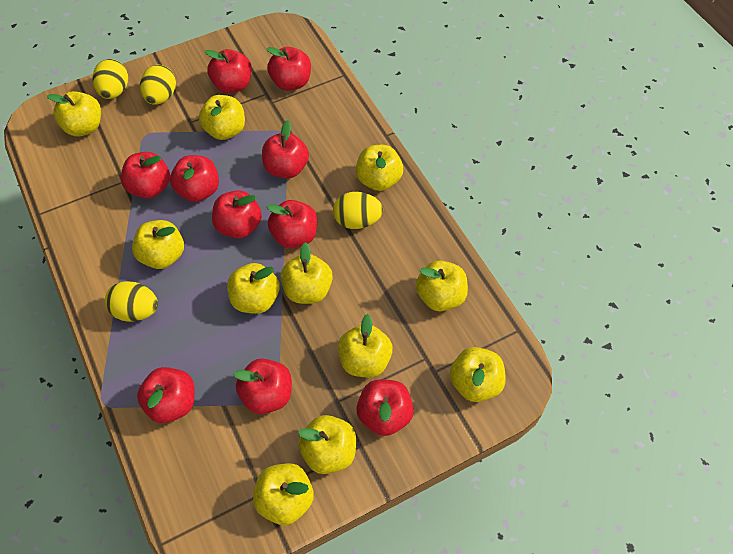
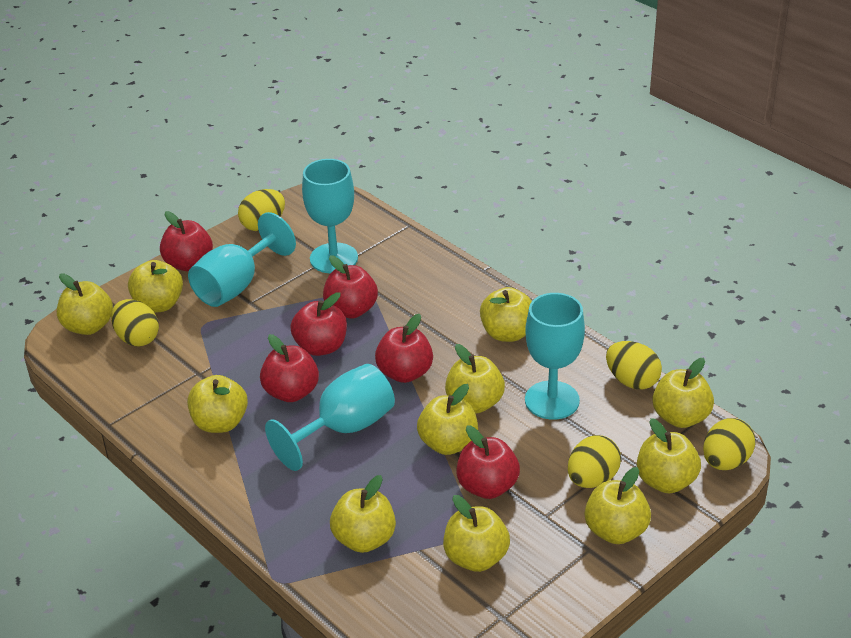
red apple: [121,152,170,199] [137,367,195,423] [170,155,219,202] [205,49,252,93] [212,190,262,239] [233,358,292,414] [262,120,309,178] [266,47,311,91] [266,200,317,248] [357,379,414,436] = 10 -> [160,211,213,271] [260,334,319,402] [291,292,347,356] [323,255,378,319] [375,314,433,383] [456,425,520,499] = 6
turquoise goblet: none = 0 -> [188,212,296,307] [265,364,395,471] [302,159,358,273] [525,293,585,420] = 4
yellow egg: [93,59,128,99] [105,281,158,322] [140,65,176,105] [333,192,383,229] = 4 -> [111,299,159,347] [238,189,285,231] [568,435,621,488] [606,341,662,390] [703,418,756,470] = 5

